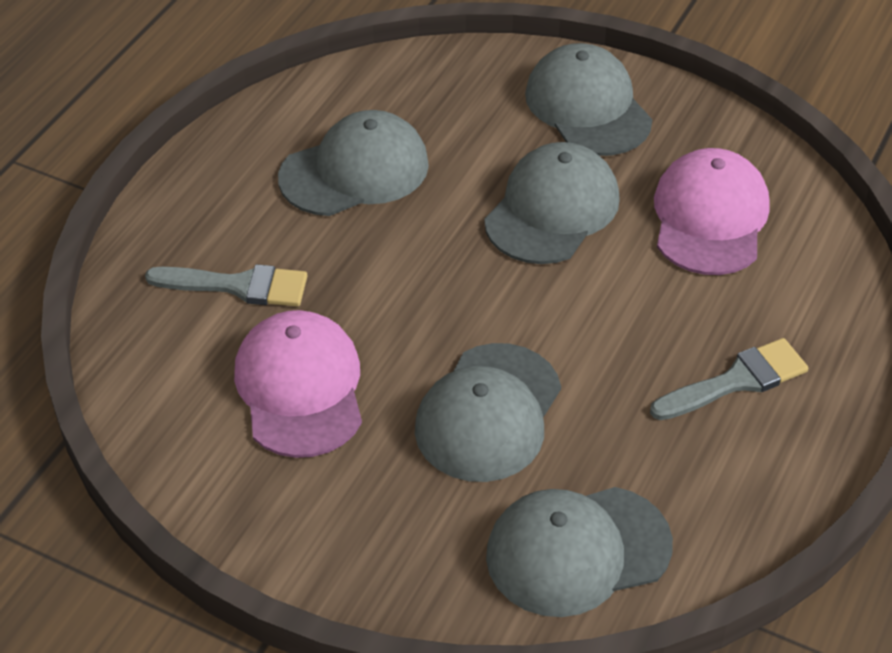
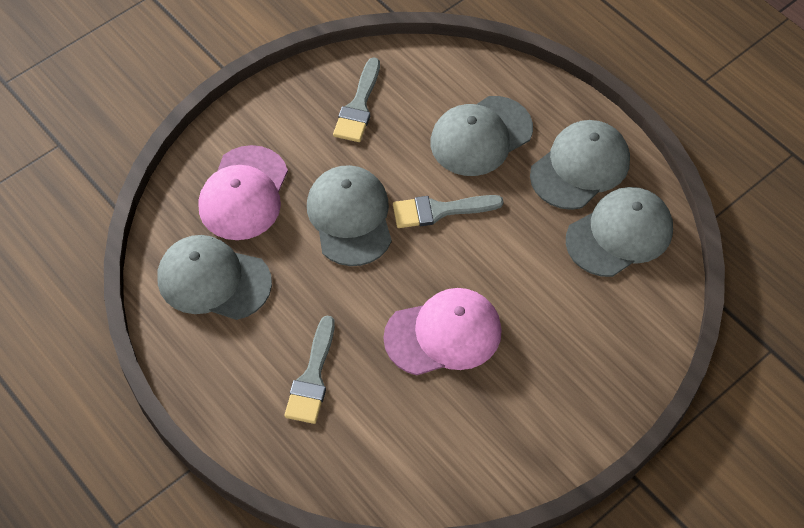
grey brush: [145,264,307,307] [650,338,808,420] = 2 -> [284,316,335,424] [333,57,380,142] [393,195,504,228] = 3

